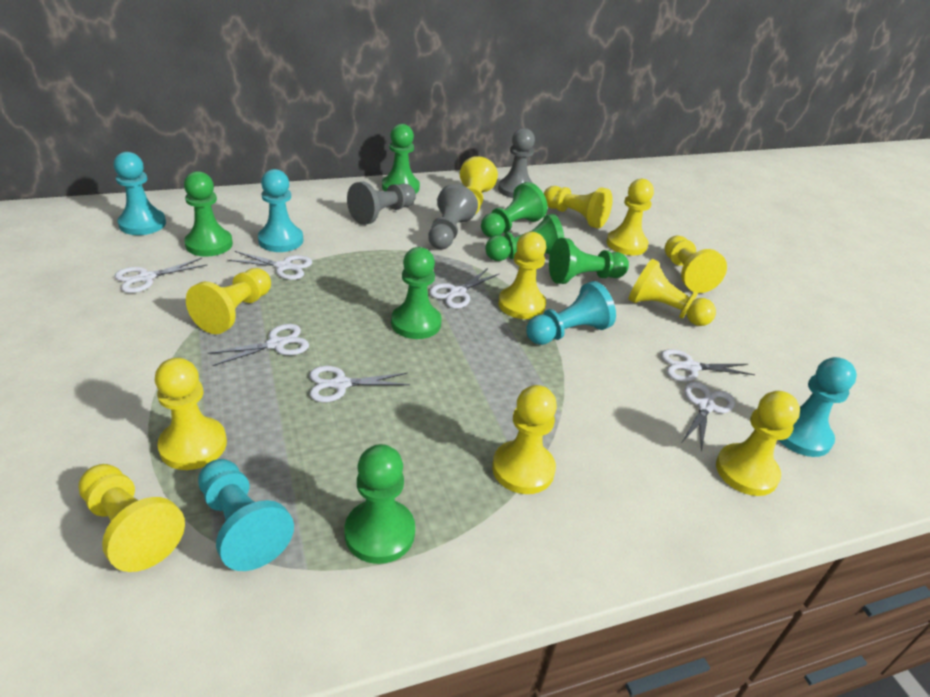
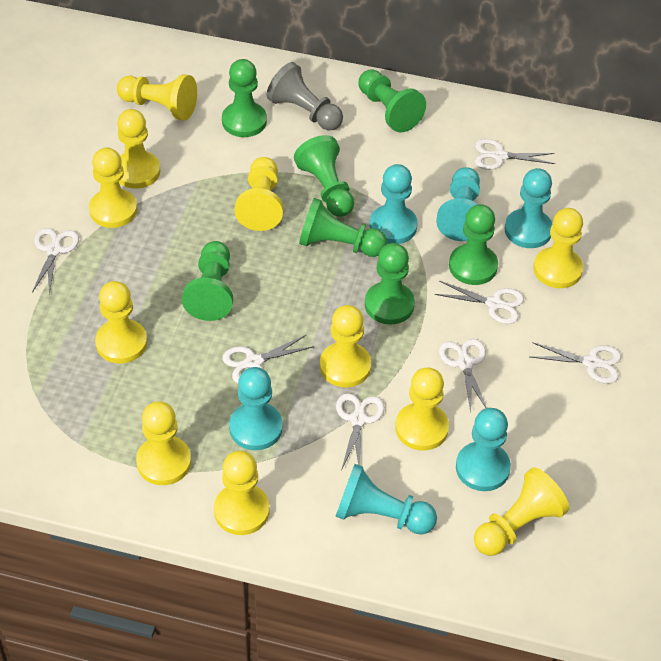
grey pawn: [347,182,416,225] [428,184,478,249] [498,128,535,198] = 3 -> [267,62,343,130] = 1
turquoise pawn: [114,152,166,235] [198,459,294,571] [258,169,303,252] [526,281,616,345] [779,357,857,457] = 5 -> [229,367,283,450] [335,464,437,534] [370,164,418,244] [436,167,480,241] [456,408,511,491] [505,168,553,248] = 6

